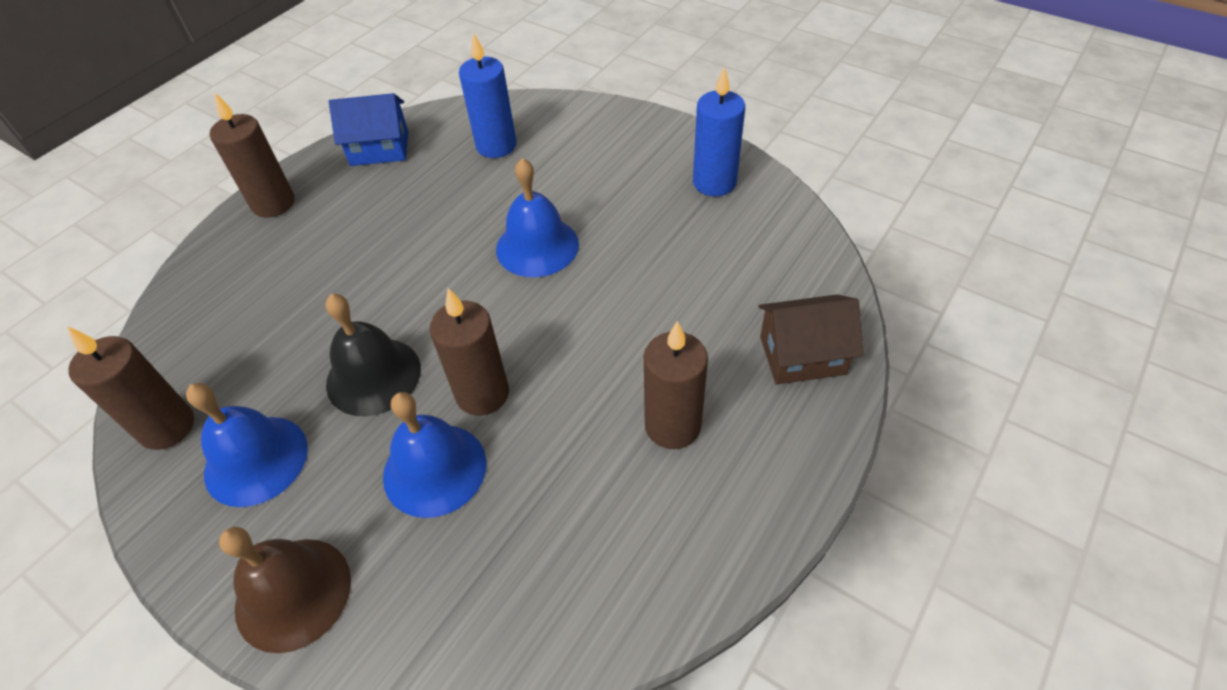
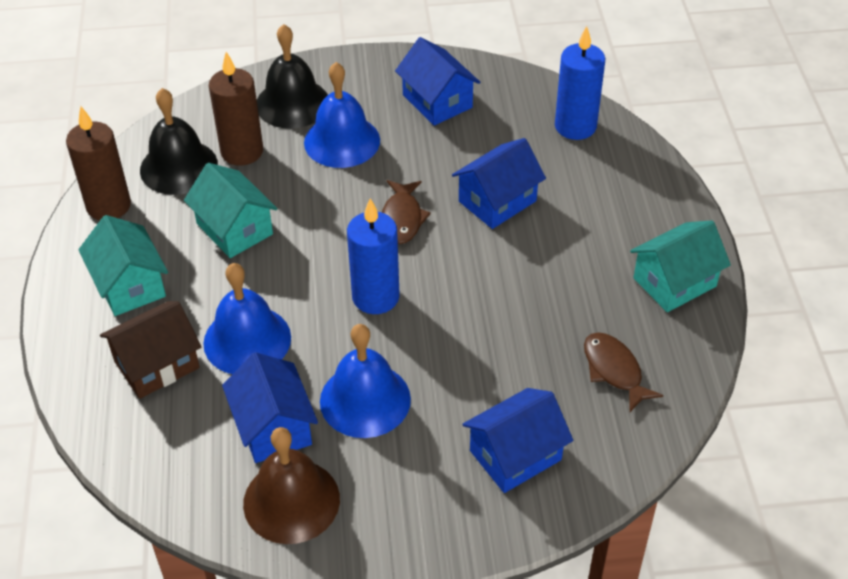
black bell: [325,294,421,416] = 1 -> [140,88,218,195] [257,24,328,129] = 2
blue house: [329,93,408,166] = 1 -> [222,352,318,463] [395,37,480,126] [452,138,546,229] [462,388,573,493] = 4
brown candle: [67,326,194,450] [210,92,295,218] [430,288,509,416] [644,321,708,449] = 4 -> [66,106,131,220] [209,52,263,166] = 2
brown fish: none = 0 -> [382,180,431,244] [584,332,663,412] = 2
turquoise house: none = 0 -> [78,215,168,316] [184,163,277,258] [630,220,731,312] = 3

